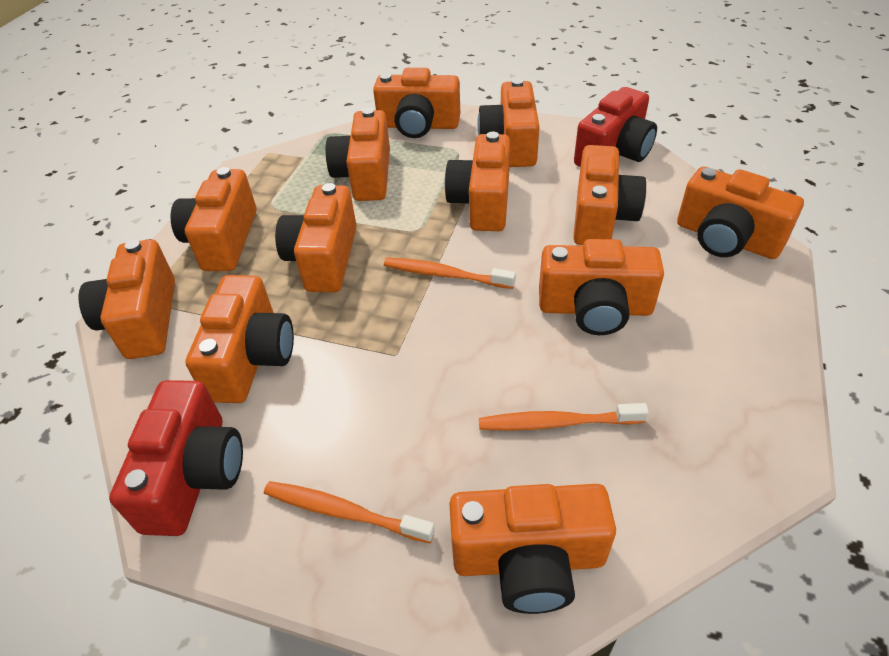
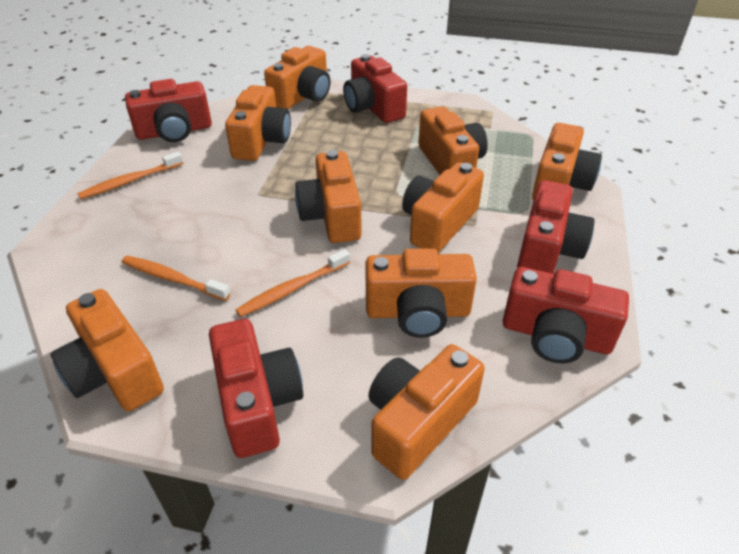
orange camera: [79,239,175,359] [171,167,256,271] [185,275,294,403] [275,183,357,292] [326,108,390,201] [373,68,460,138] [445,132,510,231] [449,484,616,614] [477,78,540,167] [539,239,664,335] [573,145,646,245] [677,167,804,259] = 12 -> [50,289,164,411] [225,85,291,161] [264,46,331,109] [295,150,362,243] [366,248,477,338] [368,344,485,480] [402,162,484,253] [418,106,488,175] [532,123,602,201] = 9
red camera: [109,380,243,536] [574,87,657,167] = 2 -> [125,79,212,142] [209,319,303,458] [343,54,407,123] [503,267,629,363] [517,180,595,274] = 5

